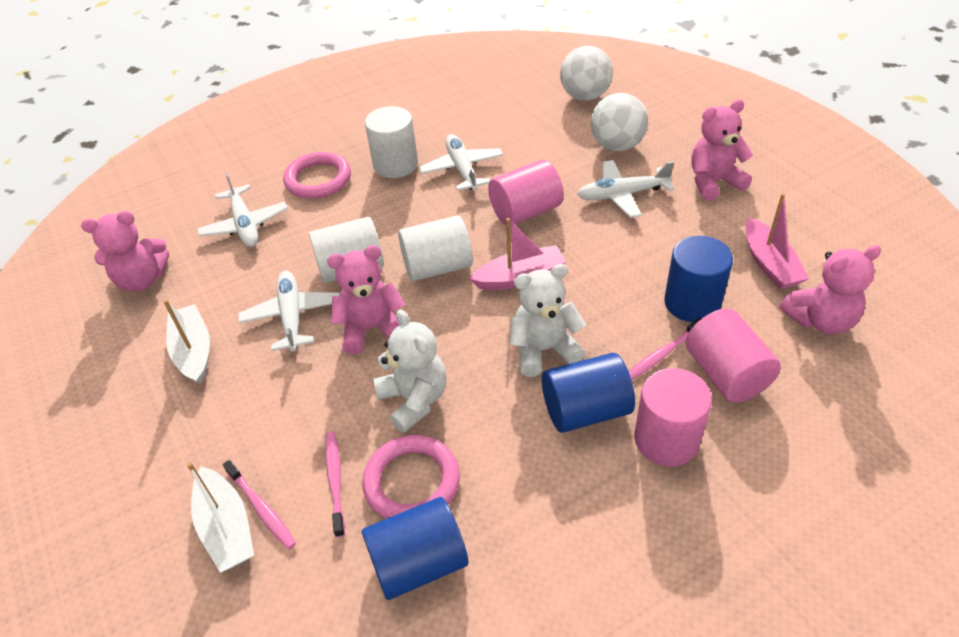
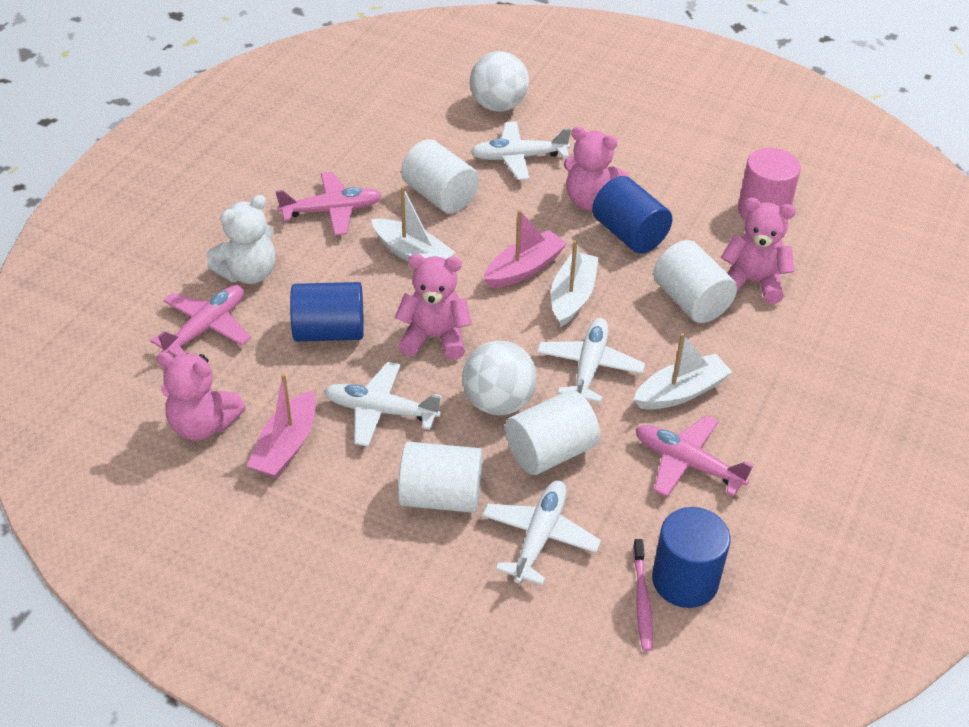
pink cylinder: [488,160,564,226] [634,368,712,467] [686,308,781,403] = 3 -> [738,148,801,220] = 1
pink plane: none = 0 -> [150,285,251,356] [275,172,382,236] [636,415,754,497] = 3
pink ring: [283,152,351,199] [362,435,460,519] = 2 -> none = 0
pink toothbrush: [223,460,296,549] [325,431,345,538] [629,318,701,380] = 3 -> [633,539,653,651] = 1
white boat: [163,300,210,385] [187,462,254,573] = 2 -> [371,186,456,262] [551,240,599,327] [633,333,732,410] = 3
white cylinder: [309,217,384,283] [365,106,418,178] [398,215,473,281] = 3 -> [398,442,483,513] [401,139,479,213] [505,390,600,475] [653,240,737,323] = 4
white teddy bear: [373,309,446,433] [510,264,586,377] = 2 -> [207,195,276,284] = 1

